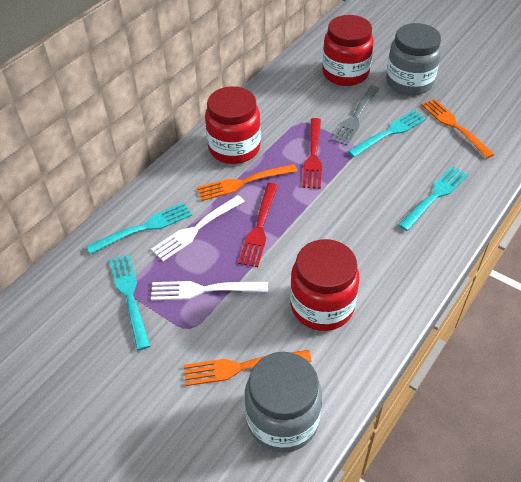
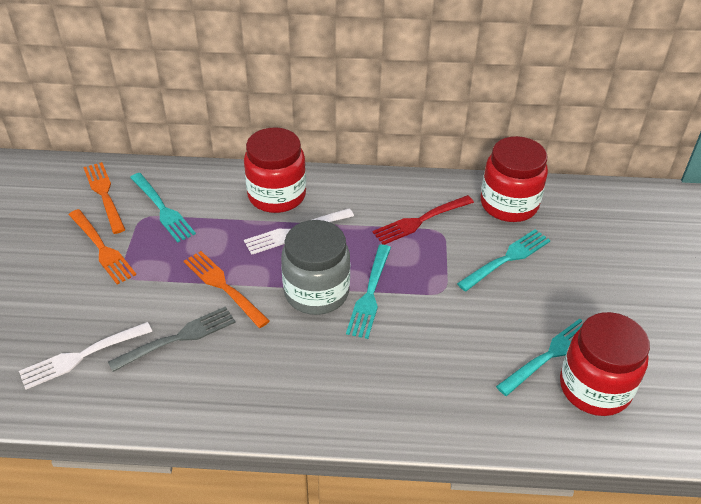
grey jar: [245,352,322,453] [386,23,441,95] = 2 -> [281,220,350,315] = 1
red fork: [238,183,278,267] [302,118,322,189] = 2 -> [372,195,474,245] = 1

